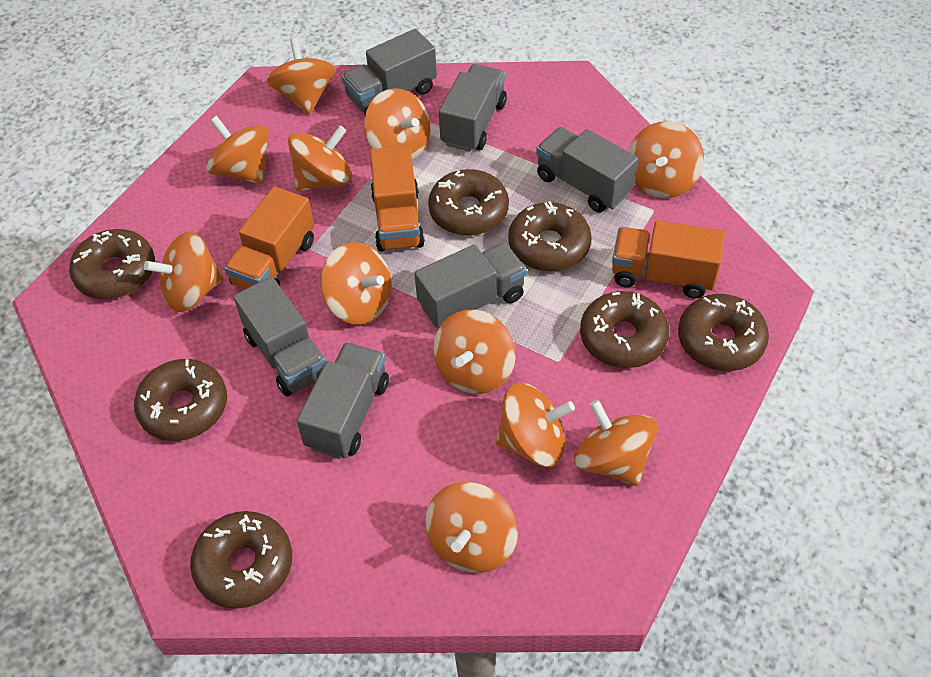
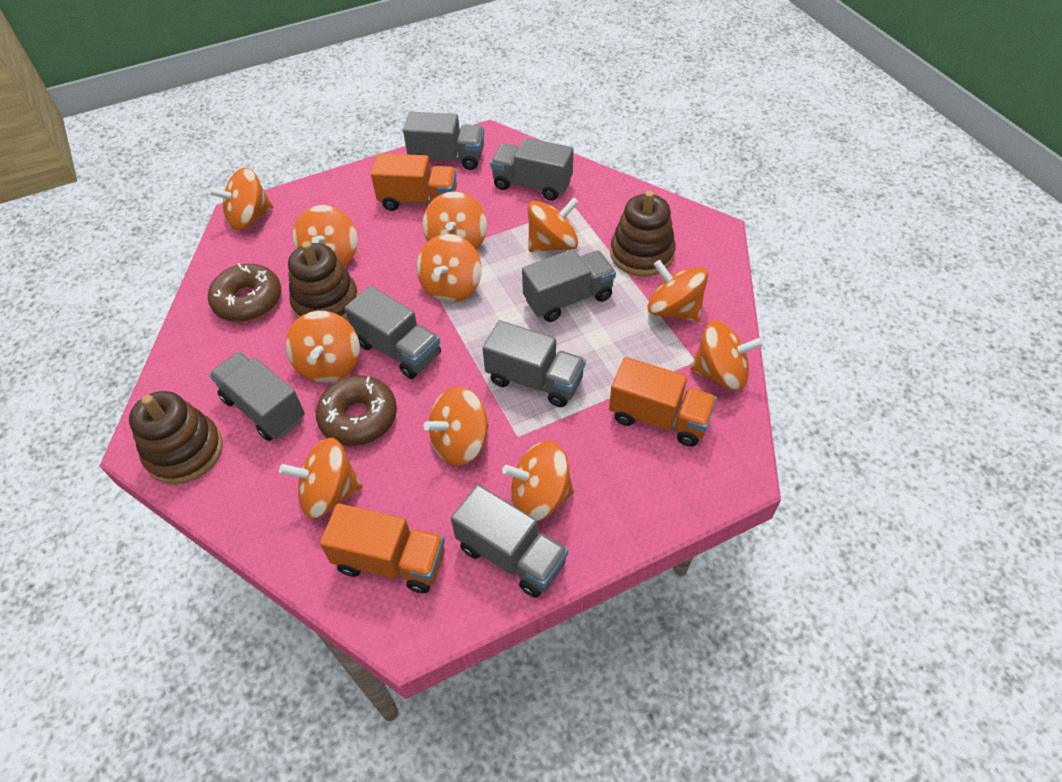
brown donut: [69,229,155,299] [134,359,227,441] [190,511,292,609] [428,169,509,236] [508,201,591,272] [580,291,669,368] [678,294,769,371] = 7 -> [208,263,281,322] [316,375,397,446] = 2
brown stacking toy: none = 0 -> [129,391,223,484] [288,241,359,320] [610,190,676,277] = 3
grey truck: [233,277,326,397] [297,342,389,459] [342,29,437,114] [414,243,527,327] [439,64,507,152] [536,127,638,213] = 6 -> [209,352,305,441] [344,286,441,379] [403,112,484,170] [451,485,568,598] [482,320,586,407] [490,138,573,201] [522,249,616,322] = 7

